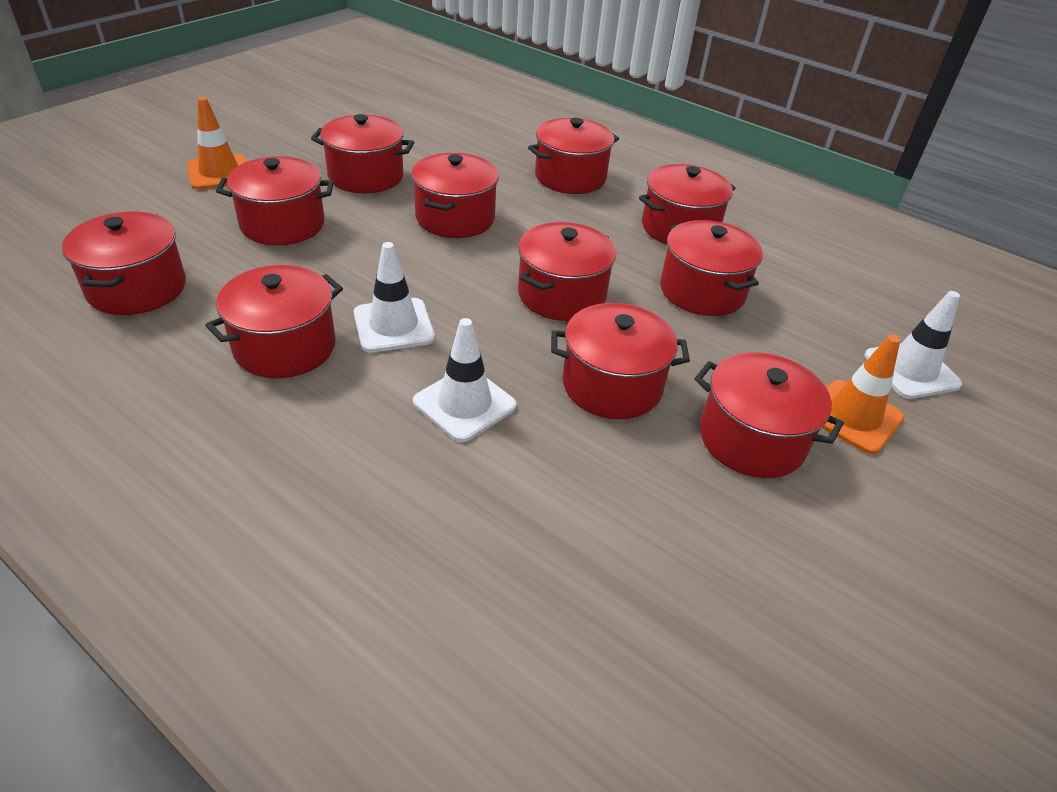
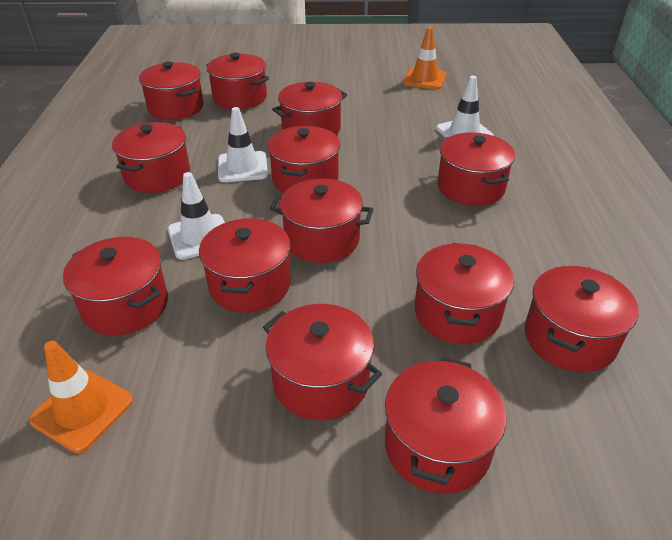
red pot: [62,212,186,315] [205,265,343,378] [216,156,334,245] [311,114,414,193] [411,153,499,238] [518,222,616,321] [528,118,619,194] [551,303,690,419] [639,164,736,244] [660,220,763,316] [694,352,844,478] = 11 -> [63,237,168,335] [112,122,190,193] [139,62,204,120] [199,218,291,313] [206,53,269,109] [263,304,382,420] [267,126,340,193] [270,179,373,263] [272,82,347,135] [385,357,506,494] [415,243,514,344] [437,132,515,206] [525,266,639,373] = 13

